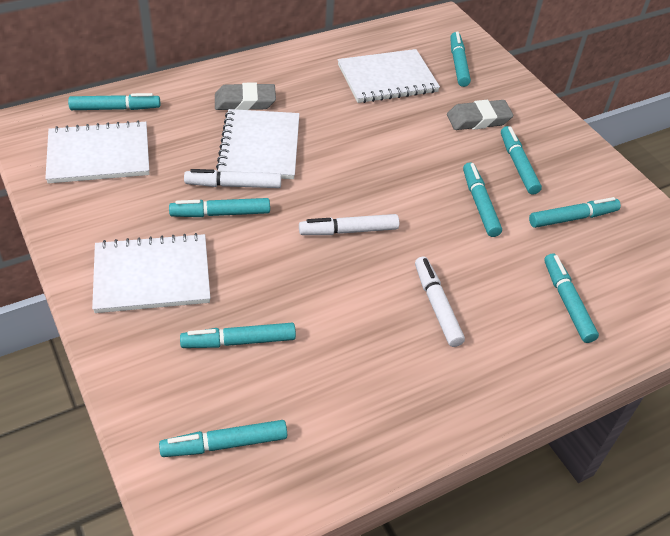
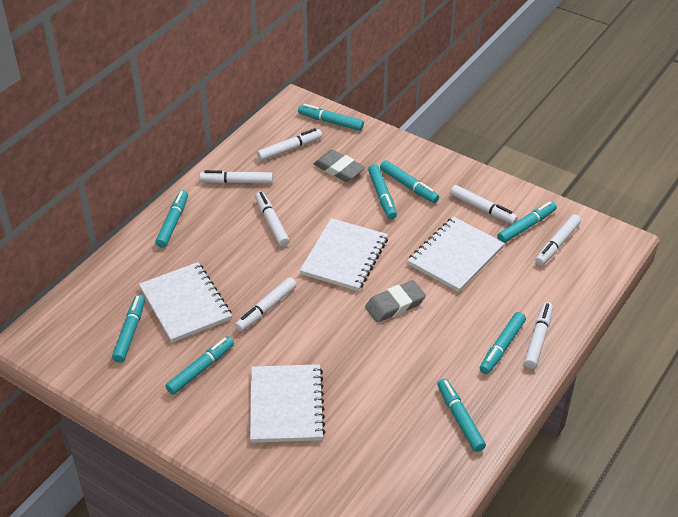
white marker: [184,169,281,188] [299,214,399,235] [415,257,465,347] = 3 -> [200,170,273,184] [235,277,297,332] [255,191,290,247] [257,128,322,161] [450,185,518,224] [524,302,553,369] [535,214,581,266] = 7

